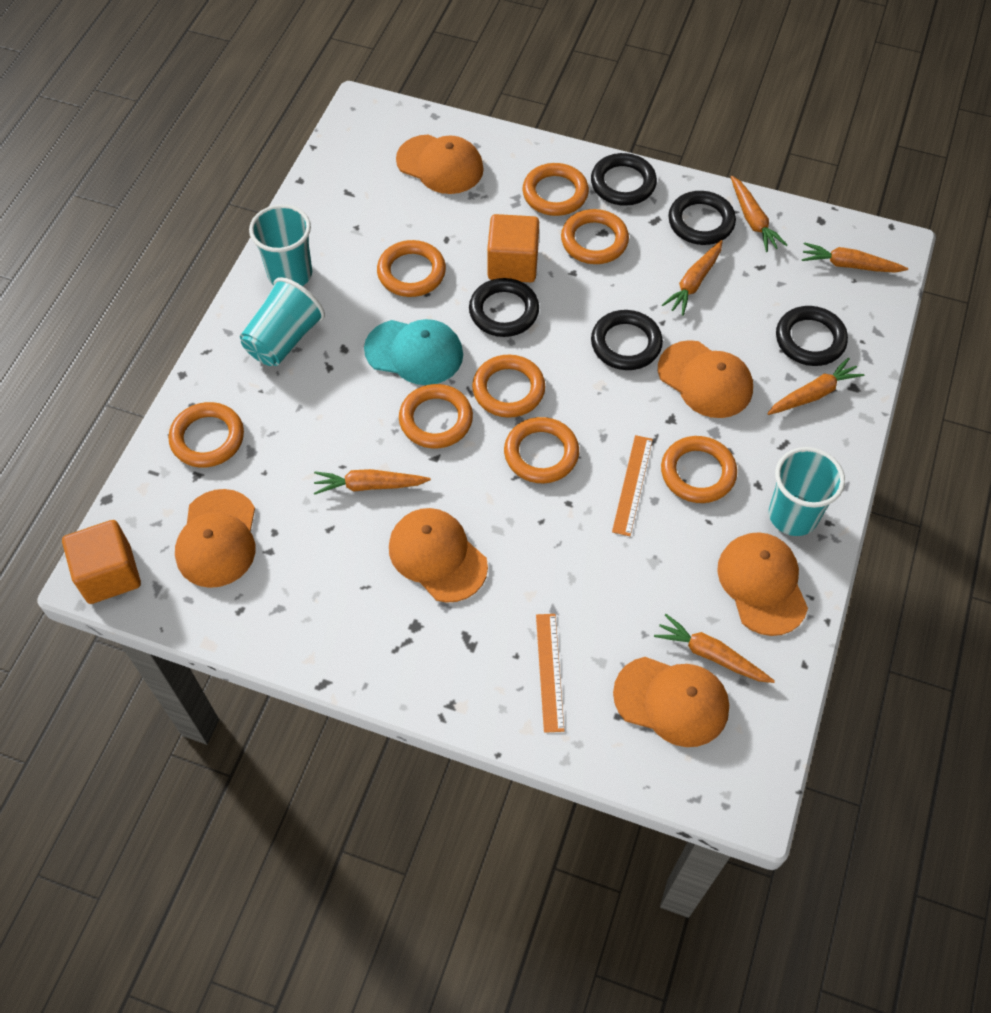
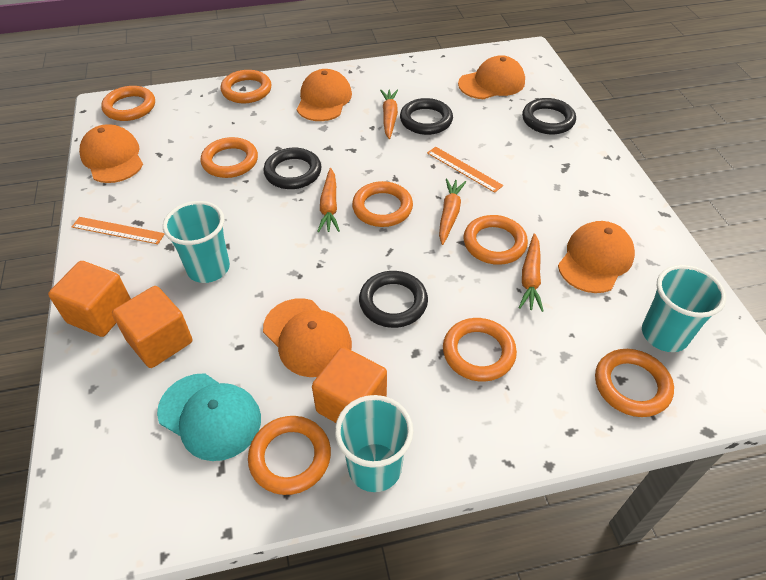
black ring: [469,278,539,337] [591,153,657,206] [591,310,663,370] [668,191,736,245] [776,306,848,366] = 5 -> [263,148,321,189] [359,271,428,328] [400,98,453,135] [522,98,576,134] = 4
orange cap: [175,489,255,588] [389,508,488,603] [396,134,484,194] [613,657,729,747] [658,340,753,418] [717,532,808,636] = 6 -> [79,124,143,183] [263,298,352,377] [297,69,352,121] [458,55,525,99] [558,221,635,293] = 5
orange carrot: [314,469,431,495] [654,614,775,683] [662,240,722,316] [731,176,787,252] [767,358,864,415] [802,242,908,273] = 6 -> [317,168,340,232] [380,90,398,139] [439,179,466,245] [519,234,543,312] = 4
orange cube: [62,520,141,604] [487,214,539,282] = 2 -> [48,261,131,337] [112,286,192,368] [312,347,387,423] = 3

